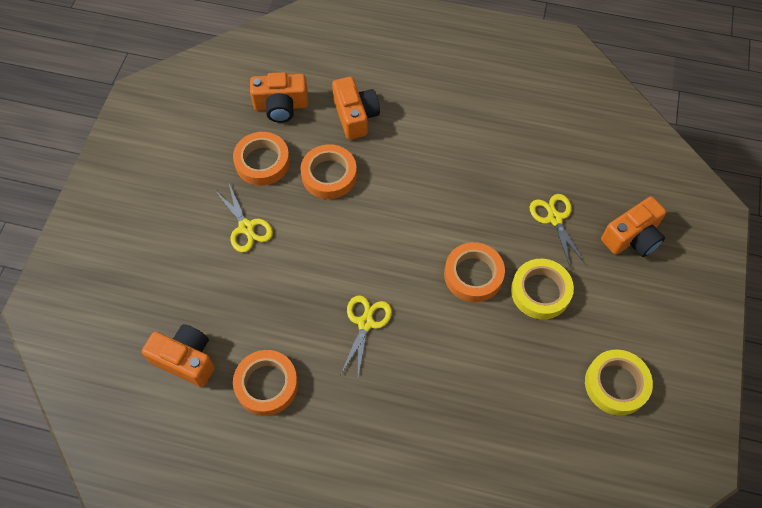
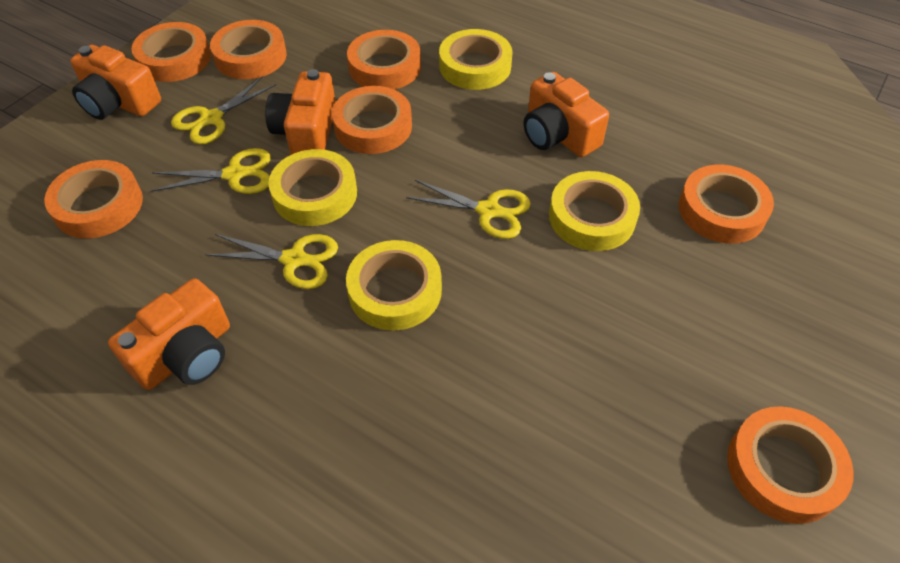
orange tape: [233,132,290,186] [233,350,298,416] [301,144,357,199] [444,242,505,302] = 4 -> [44,160,143,238] [131,22,211,82] [210,20,287,79] [332,86,412,154] [347,30,421,89] [679,165,774,243] [727,406,854,524] = 7
yellow scissors: [216,184,273,252] [341,295,392,376] [530,194,586,267] = 3 -> [151,148,271,194] [171,76,276,144] [205,234,338,289] [406,180,531,239] = 4
yellow tape: [511,259,574,319] [585,349,653,416] = 2 -> [268,149,357,226] [346,240,442,331] [439,29,513,90] [549,171,640,251] = 4

